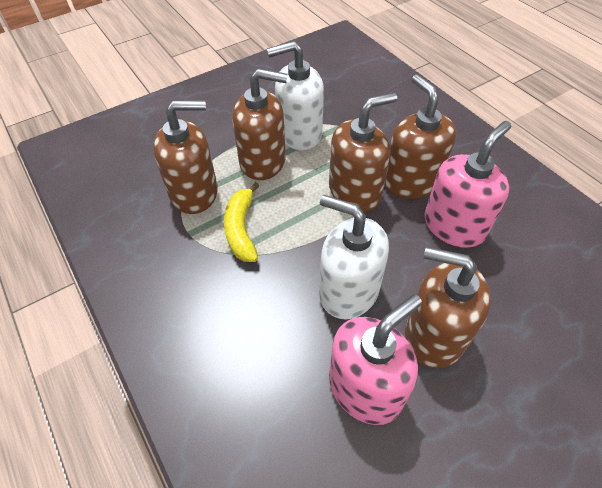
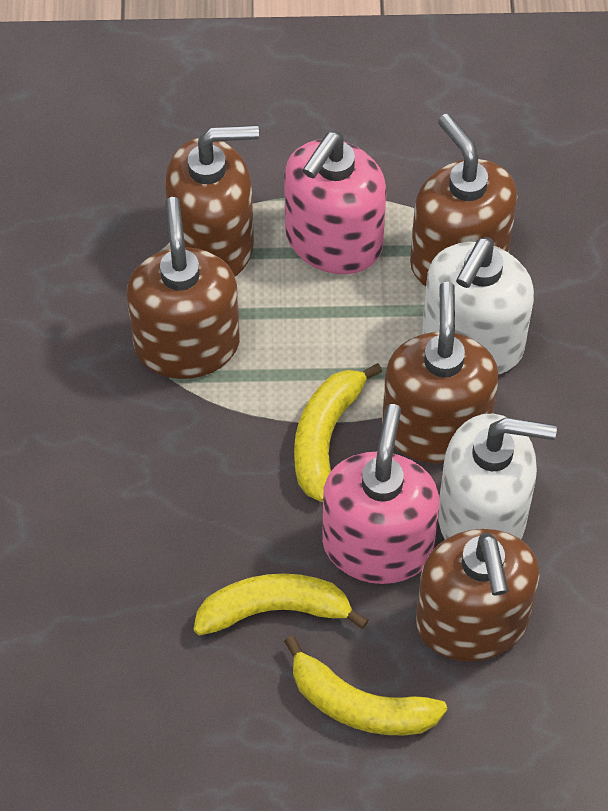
yellow banana: [224,182,259,262] = 1 -> [194,574,369,636] [284,636,447,735] [294,363,382,502] = 3

